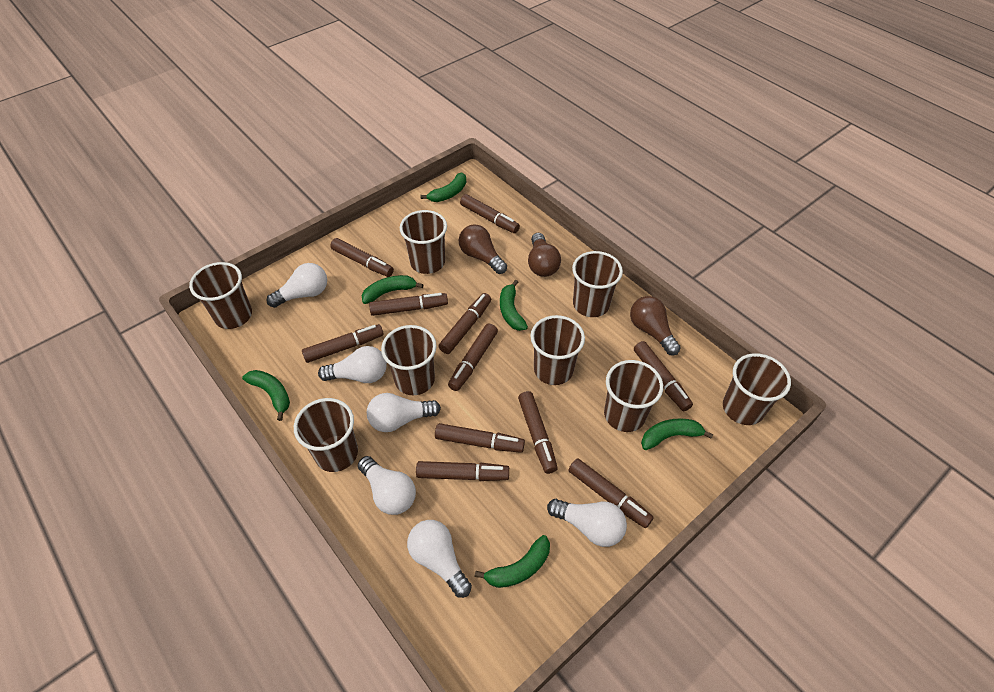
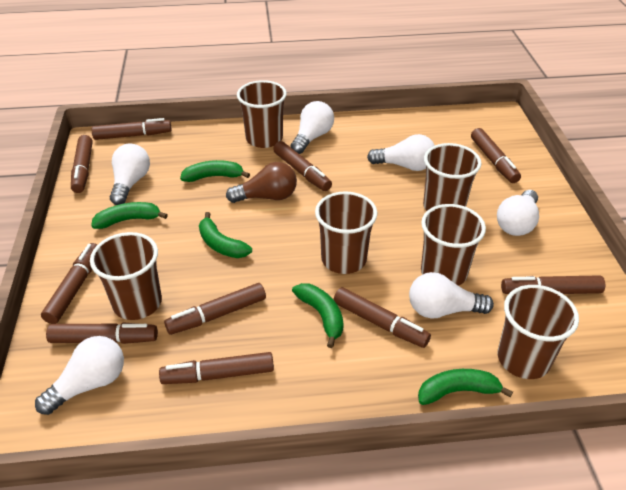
brown cup: [189,262,252,329] [294,398,358,472] [381,325,437,395] [400,210,447,274] [530,315,585,385] [572,251,623,317] [604,360,663,432] [723,353,791,425] = 8 -> [90,232,162,320] [237,80,287,148] [315,191,377,274] [421,204,486,286] [423,143,482,211] [498,285,579,379] = 6
brown light bulb: [459,224,507,274] [528,233,561,277] [630,296,681,355] = 3 -> [226,162,297,203] = 1
brown marker: [302,324,384,363] [330,238,394,277] [369,293,448,316] [416,461,509,481] [435,423,525,453] [438,293,491,354] [448,323,498,391] [460,194,520,233] [518,391,558,474] [568,458,654,528] [634,341,693,411] = 11 -> [41,243,97,324] [46,322,158,344] [71,135,93,193] [92,118,172,140] [159,352,274,384] [164,283,266,335] [273,141,332,191] [333,287,431,348] [471,128,521,183] [501,275,605,294] = 10
green banana: [242,370,290,421] [362,275,423,304] [420,172,466,202] [475,535,550,588] [500,280,528,331] [641,418,713,450] = 6 -> [91,202,168,229] [180,160,250,182] [199,212,252,258] [292,283,344,348] [418,369,513,405] = 5

